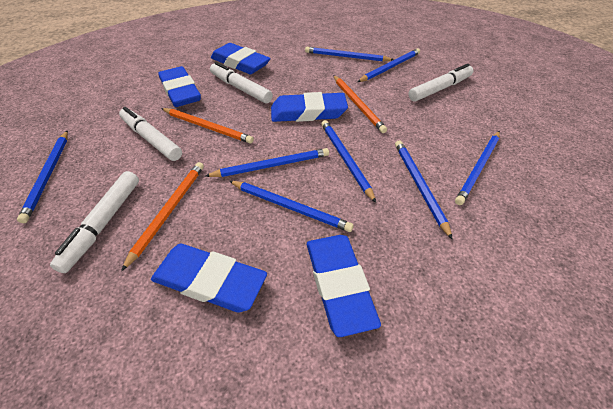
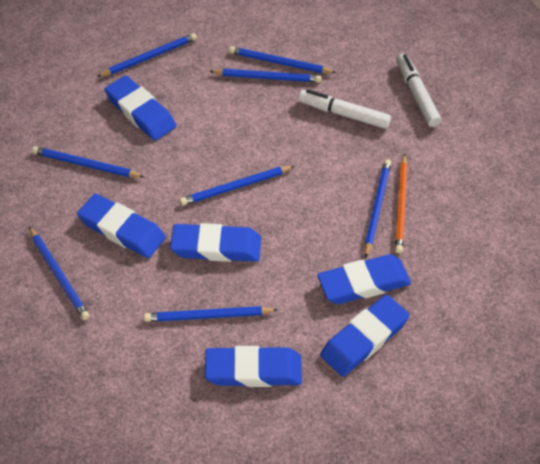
blue eraser: [151,244,267,313] [158,66,201,107] [211,43,271,74] [271,92,348,122] [307,235,381,337] = 5 -> [77,193,166,258] [105,75,176,141] [170,223,261,262] [205,346,302,387] [317,254,411,304] [320,295,410,377] = 6
orange pencil: [121,162,204,271] [161,108,254,144] [333,75,387,133] = 3 -> [395,154,408,253] = 1
white marker: [50,171,139,273] [119,107,182,161] [210,62,273,103] [408,64,474,102] = 4 -> [298,89,391,129] [396,53,441,127] = 2

